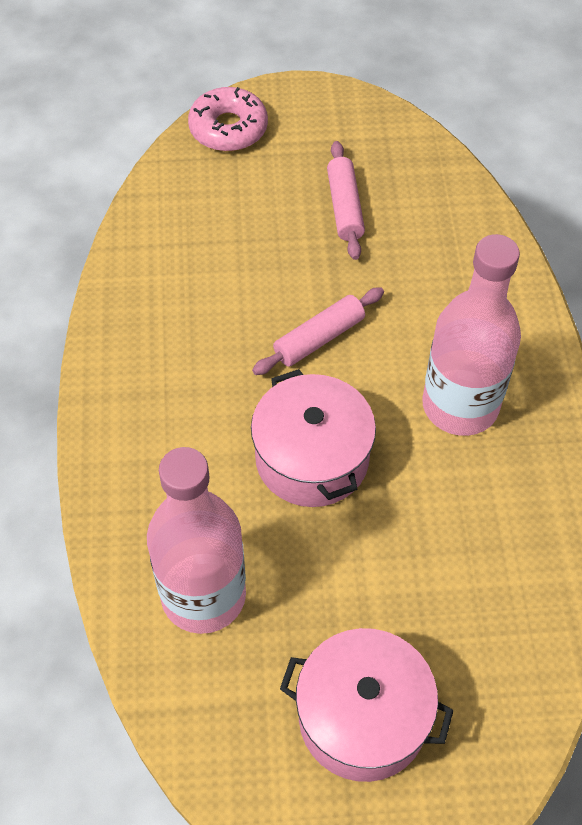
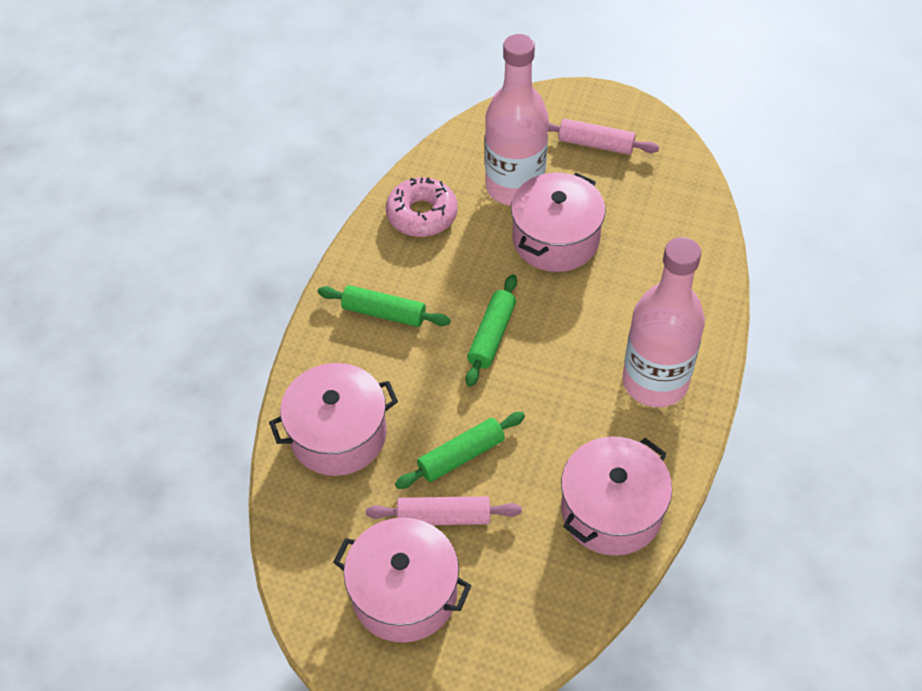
green rolling pin: none = 0 -> [318,285,450,327] [395,412,525,489] [466,274,517,387] = 3
pink pot: [251,369,376,507] [280,628,454,782] = 2 -> [269,363,398,476] [333,518,471,643] [511,173,605,272] [561,437,672,556] = 4

